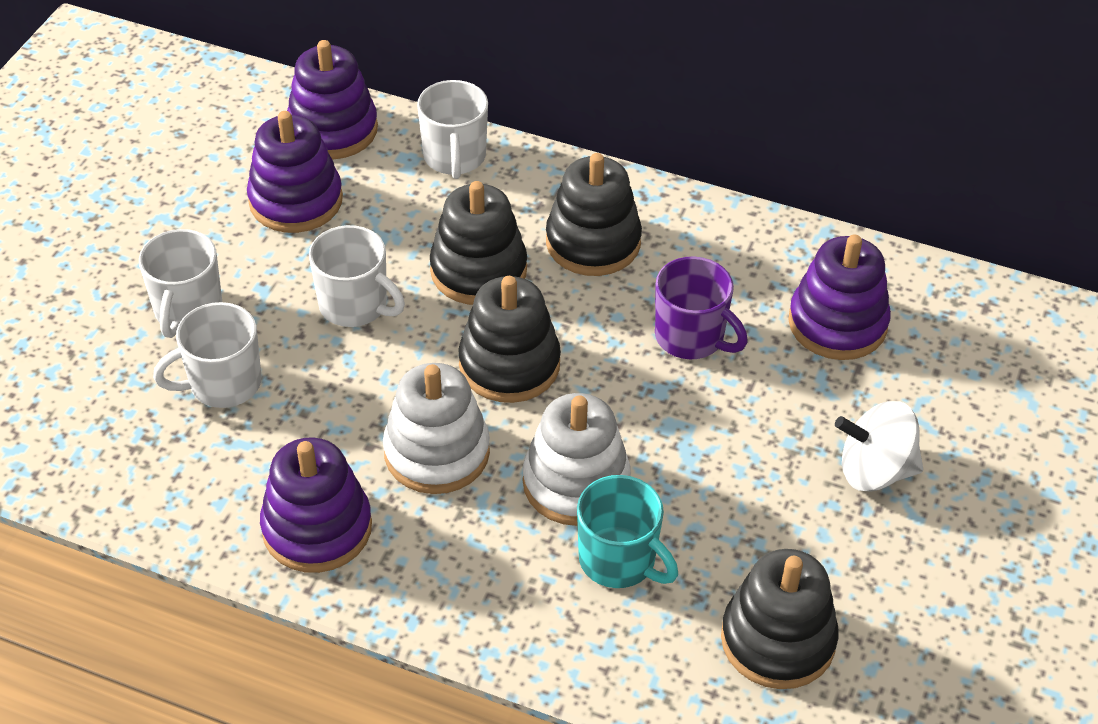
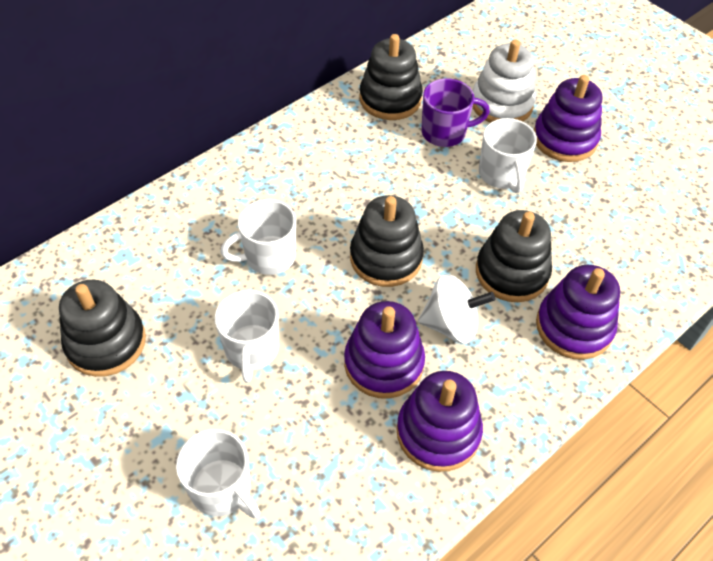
turquoise mug: [577,475,678,588] = 1 -> none = 0
white stacking toy: [383,363,490,494] [523,393,631,526] = 2 -> [473,39,536,123] = 1

